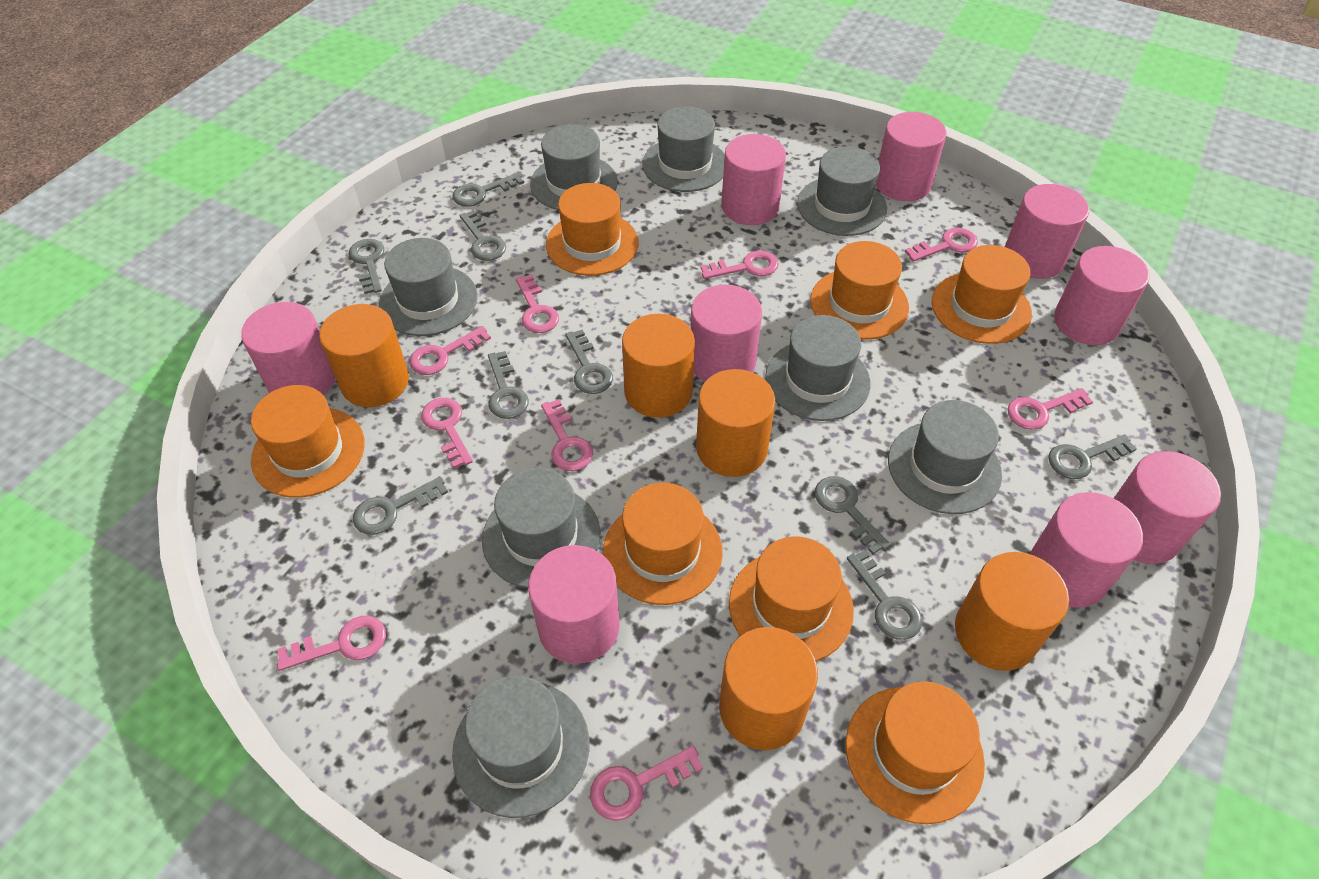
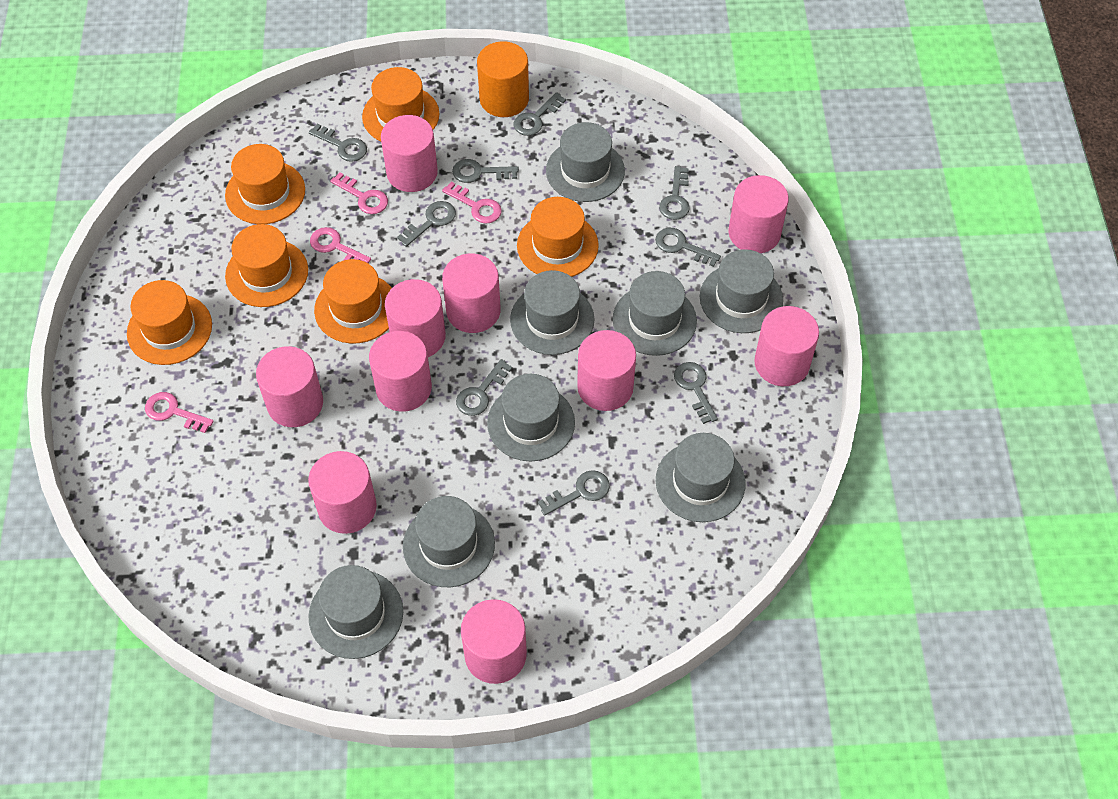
orange cylinder: [319,304,409,407] [622,314,695,418] [696,369,775,477] [719,627,818,750] [955,552,1069,671] = 5 -> [477,41,529,117] = 1
orange hat: [251,385,365,498] [546,183,639,276] [603,483,723,605] [729,536,854,661] [810,241,909,340] [846,681,985,824] [932,245,1032,344] = 7 -> [127,280,212,365] [225,144,305,224] [225,224,308,307] [314,259,392,343] [362,67,439,141] [517,197,599,277] = 6
pink cylinder: [241,302,335,395] [528,545,620,664] [690,285,762,382] [721,134,786,225] [876,112,946,201] [1005,184,1089,279] [1030,492,1143,608] [1054,246,1150,345] [1114,451,1221,564] = 9 -> [256,346,323,427] [308,451,377,534] [369,331,432,412] [381,115,438,192] [385,279,446,357] [442,253,501,333] [461,599,527,684] [577,330,636,411] [728,175,789,253] [754,306,819,386] = 10
pink key: [277,616,386,671] [409,326,491,375] [421,398,473,469] [516,274,559,333] [541,399,593,471] [590,746,703,821] [700,250,779,279] [905,228,978,262] [1007,388,1093,430] = 9 -> [145,392,214,433] [310,227,371,263] [330,173,388,214] [442,182,502,224] = 4

